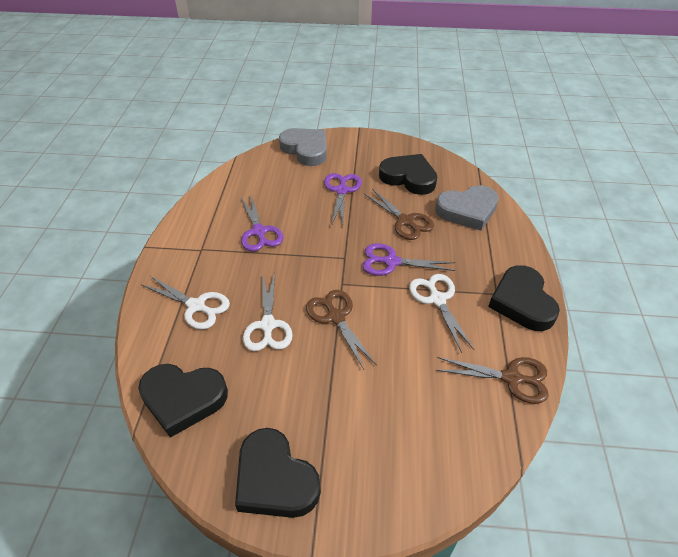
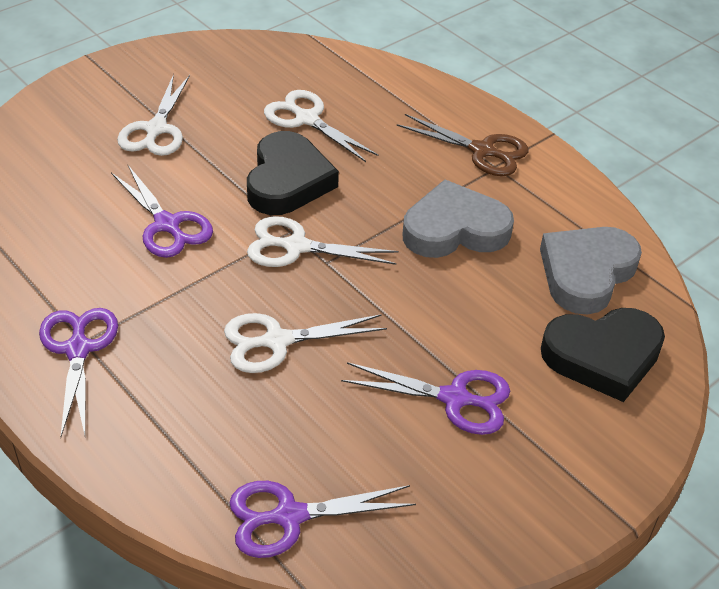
black heart: [138,364,228,438] [235,428,321,518] [379,154,437,195] [488,265,560,331] = 4 -> [247,131,339,215] [541,308,665,402] = 2
brown scissors: [306,290,377,369] [364,189,434,240] [436,357,549,404] = 3 -> [397,114,528,176] = 1
purple scissors: [240,195,283,251] [324,173,362,226] [362,243,456,276] = 3 -> [39,308,118,436] [111,165,213,258] [229,481,416,558] [341,362,510,435] = 4
white scissors: [142,275,230,330] [243,272,293,351] [409,274,474,353] = 3 -> [117,74,190,156] [224,313,387,373] [247,216,399,267] [264,90,379,162] = 4

